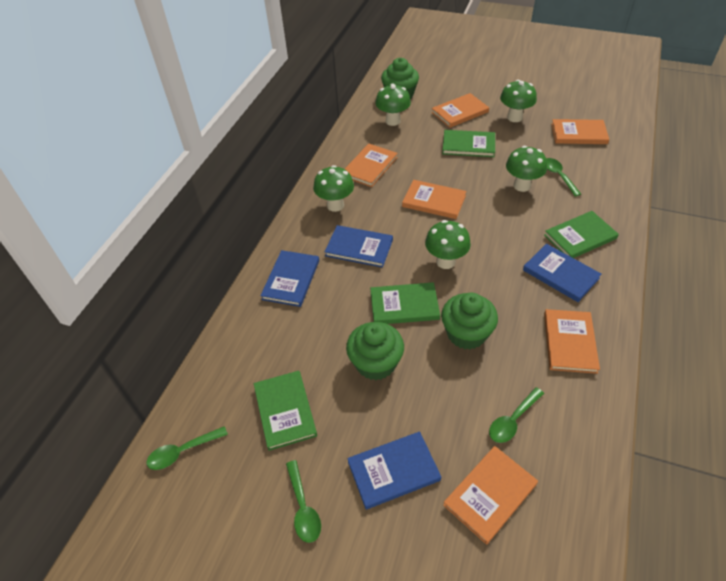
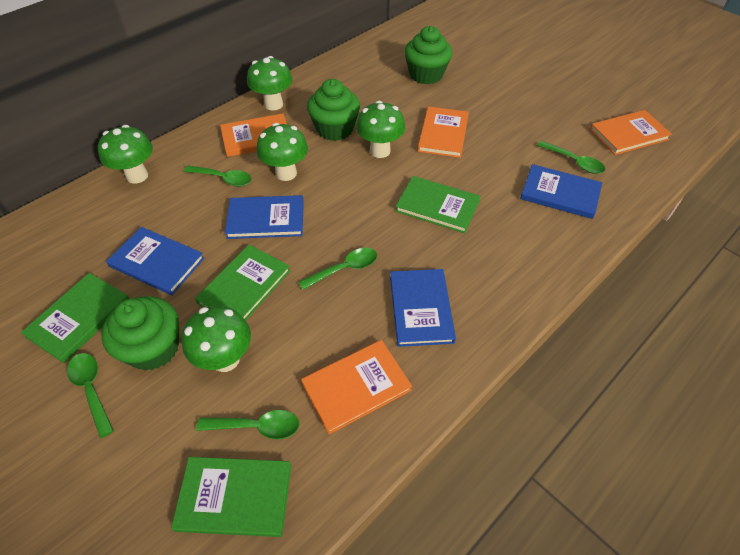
green spoon: [147,426,228,470] [286,460,321,543] [489,387,544,443] [547,158,581,196] = 4 -> [67,353,114,438] [184,165,252,187] [196,410,299,439] [299,248,377,290] [537,141,605,174] = 5
orange book: [345,143,398,187] [402,180,467,219] [431,93,489,128] [443,446,538,545] [544,309,600,374] [551,119,609,144] = 6 -> [220,114,287,157] [301,340,412,434] [418,106,469,158] [590,110,672,155] = 4

